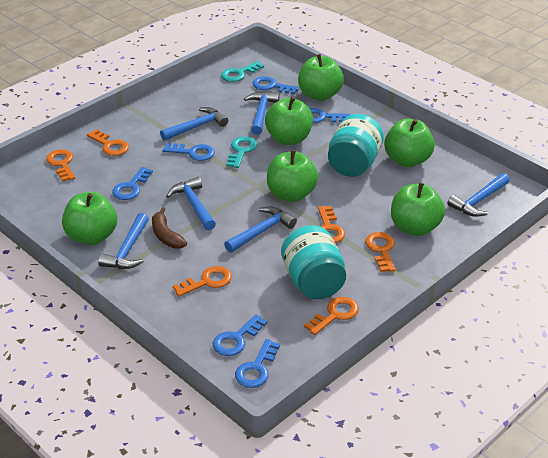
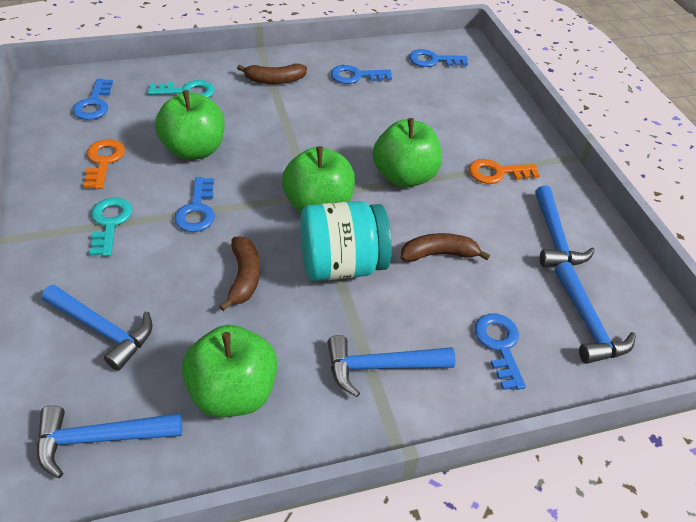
blue hammer: [98,213,149,269] [160,107,229,141] [166,177,216,231] [224,206,297,253] [244,92,280,135] [447,173,510,217] = 6 -> [37,405,182,478] [42,285,152,371] [328,335,456,397] [535,185,595,267] [555,262,636,364] = 5
blue key: [112,167,153,200] [163,143,215,161] [213,314,267,356] [235,339,280,388] [252,76,299,95] [309,108,351,123] = 6 -> [72,79,113,120] [174,177,215,232] [331,65,392,84] [409,49,468,67] [475,314,526,390] = 5
brown banana: [152,207,187,248] = 1 -> [219,236,260,311] [237,64,307,84] [401,233,490,262] = 3
green apple: [62,192,117,245] [265,97,313,145] [267,150,318,202] [298,54,344,101] [384,119,435,167] [391,183,445,236] = 6 -> [155,90,225,160] [182,325,277,417] [282,146,355,213] [373,118,442,188] = 4
orange key: [46,149,75,182] [87,129,129,156] [173,266,232,297] [304,297,359,335] [318,206,345,243] [365,232,395,272] = 6 -> [83,139,125,189] [469,159,540,184] = 2
turquoise jar: [281,225,346,299] [328,114,384,177] = 2 -> [300,201,392,281] = 1

